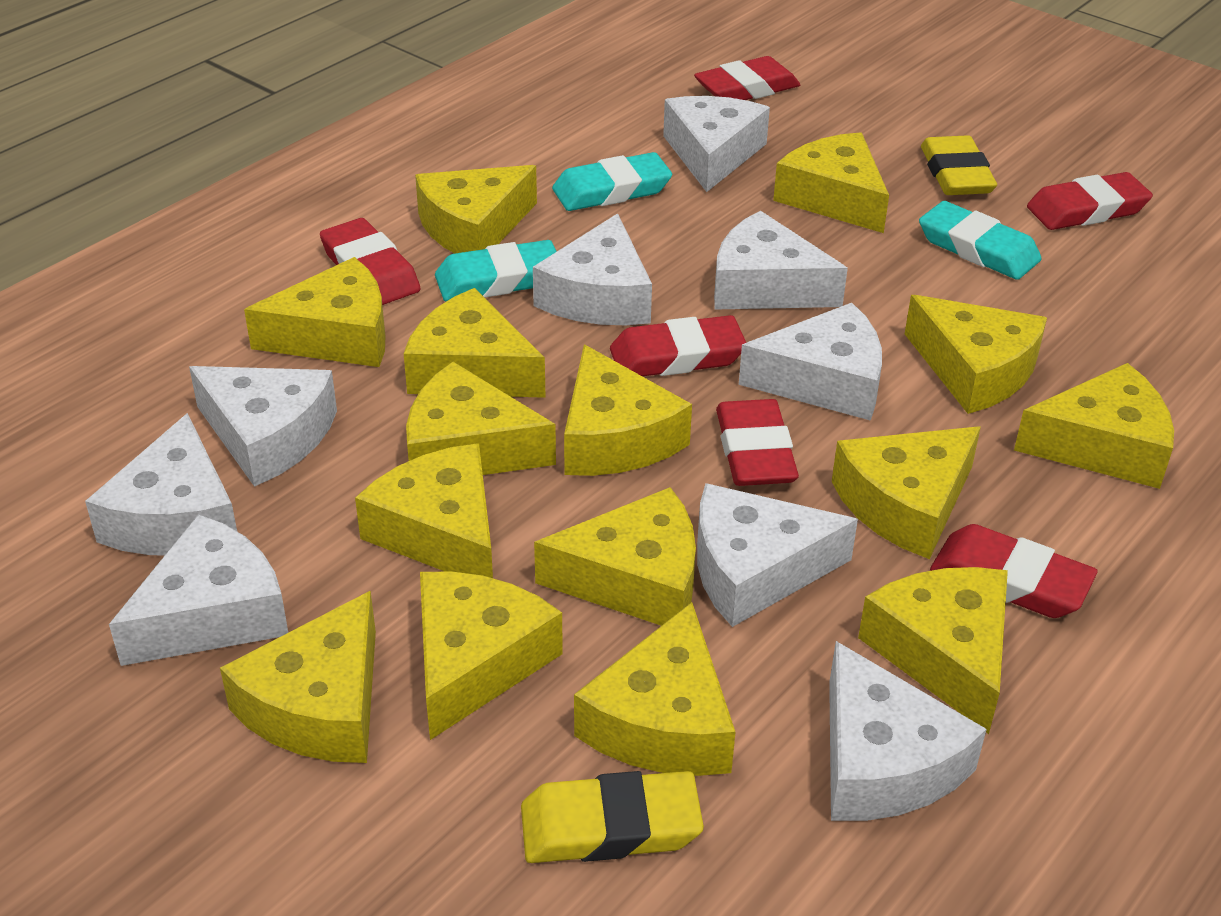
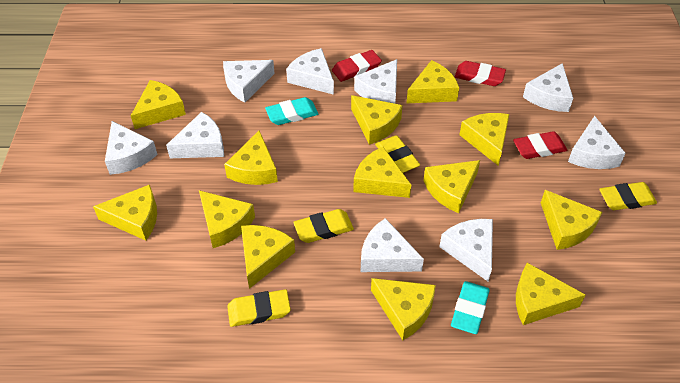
red eraser: [320,218,421,305] [610,315,746,376] [694,56,800,100] [716,399,799,486] [930,524,1098,618] [1027,172,1153,230] = 6 -> [332,50,382,82] [455,61,506,86] [513,131,567,159] = 3
turquoise eraser: [435,240,557,301] [552,152,672,211] [919,201,1042,280] = 3 -> [265,97,318,125] [451,281,490,334] = 2
yellow cheese: [220,590,376,763] [244,257,385,367] [355,444,493,578] [404,288,545,398] [406,362,556,475] [415,165,537,253] [420,571,563,740] [534,487,696,626] [564,344,692,476] [574,602,735,776] [773,132,889,233] [832,427,981,559] [858,567,1008,734] [905,295,1047,414] [1014,363,1174,489] = 15 -> [93,185,157,241] [131,80,186,129] [199,190,255,248] [224,130,278,185] [241,225,295,289] [351,95,403,145] [353,147,411,198] [371,278,436,340] [406,60,459,103] [423,160,480,213] [459,113,509,166] [516,263,586,325] [541,190,602,250] = 13
yellow eraser: [521,771,704,863] [921,135,997,195] = 2 -> [227,289,291,327] [293,209,354,243] [375,135,420,173] [600,182,657,210] = 4

